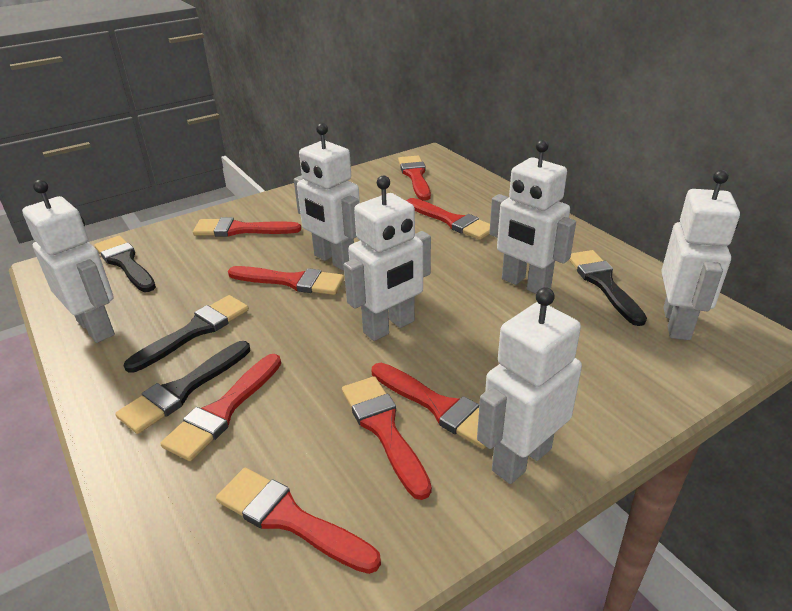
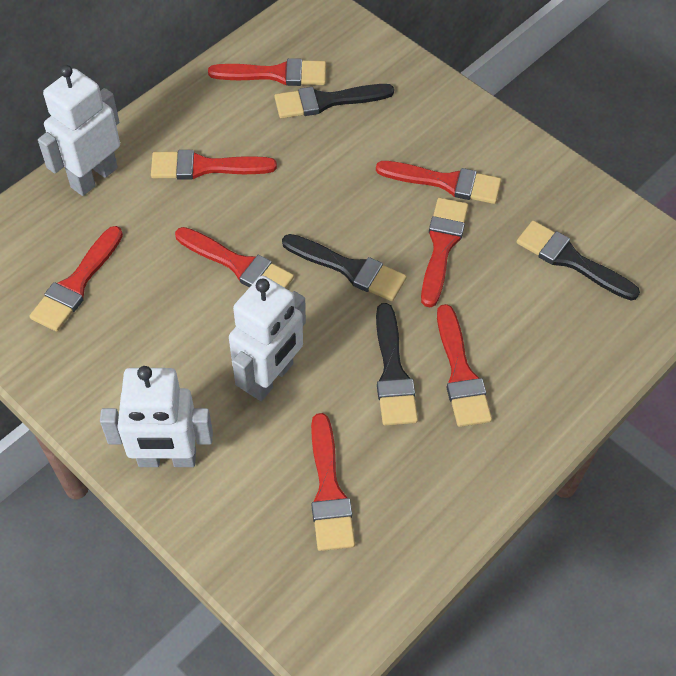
white robot: [22,180,115,343] [294,123,360,271] [344,176,431,341] [477,287,582,484] [489,140,576,294] [661,170,740,340] = 6 -> [38,65,120,196] [100,366,213,467] [229,276,306,401] = 3

